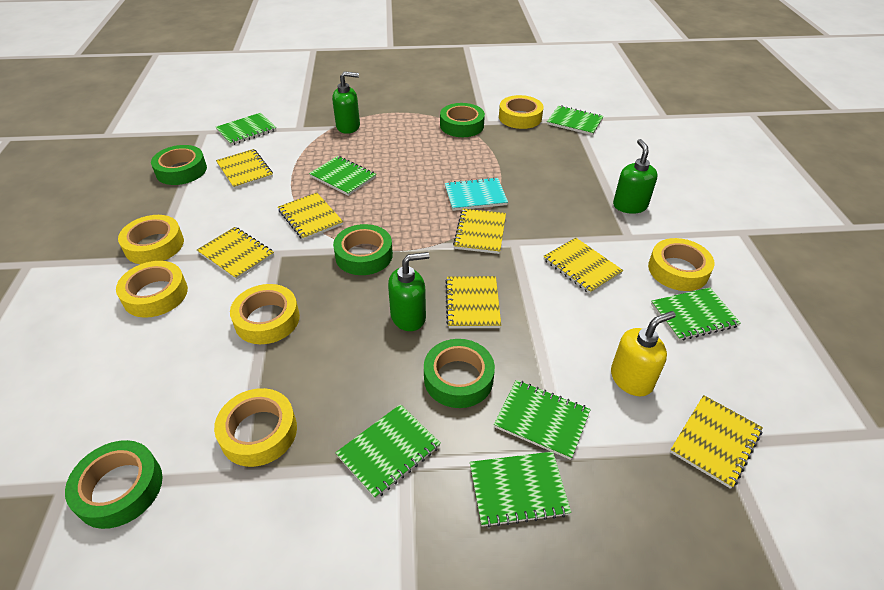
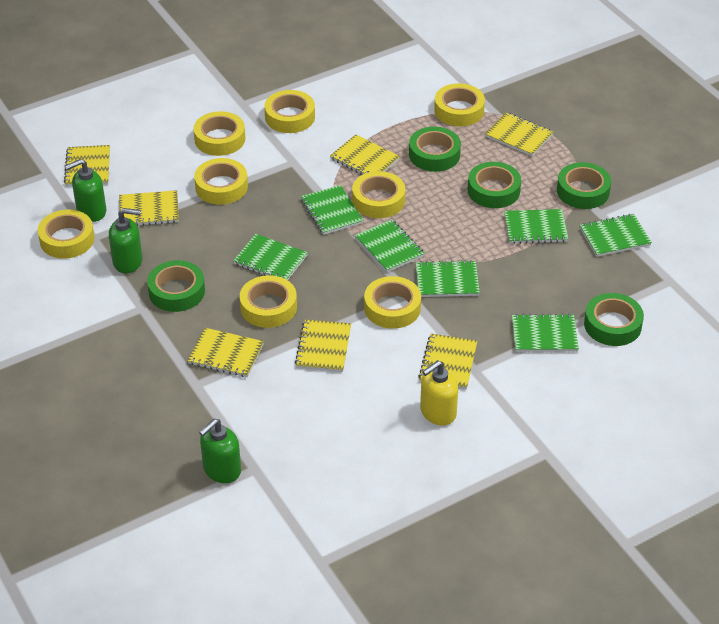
turquoise notebook: [445,177,508,211] = 1 -> none = 0
yellow tape: [116,261,188,318] [118,215,184,264] [214,388,297,467] [230,284,300,344] [499,95,544,129] [648,238,714,291] = 6 -> [38,209,95,259] [193,111,245,156] [194,158,248,205] [240,275,297,328] [264,90,315,133] [352,171,405,218] [364,276,421,329] [434,83,485,126] = 8

